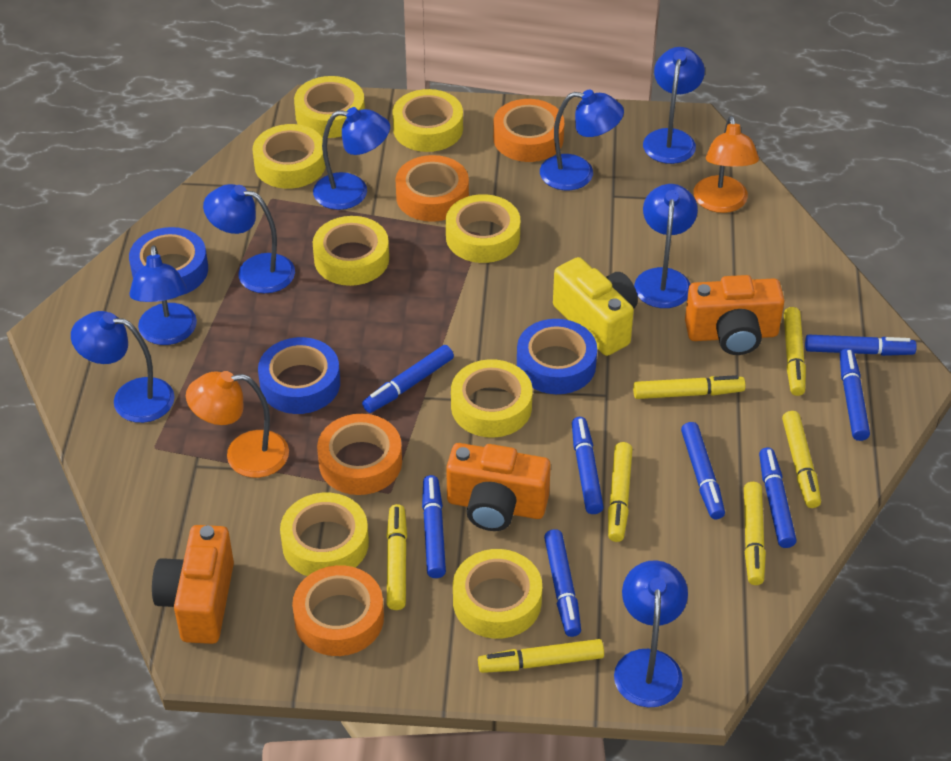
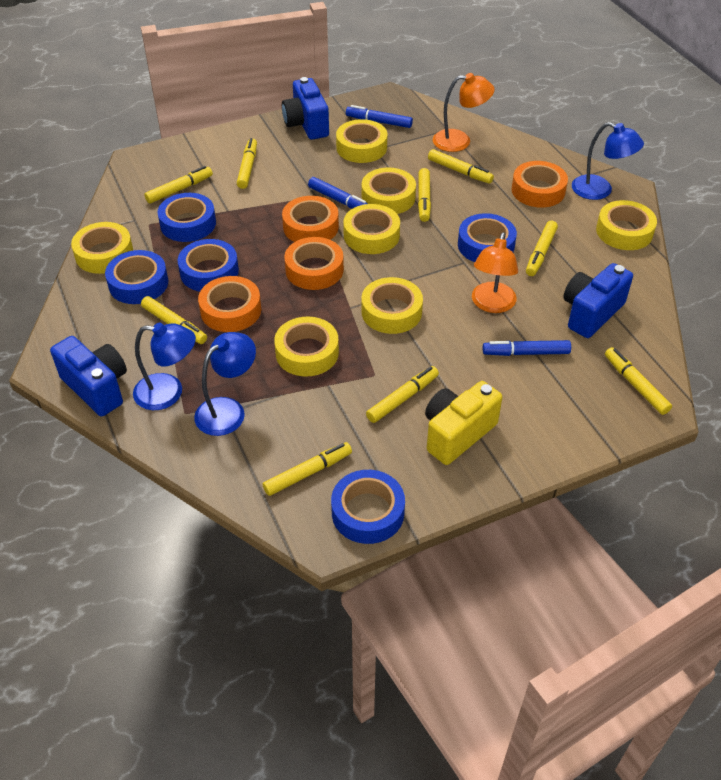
blue camera: none = 0 -> [50,336,127,416] [282,77,329,140] [563,263,633,338] = 3
blue lamp: [71,311,175,423] [129,245,197,345] [203,184,295,293] [313,107,390,210] [540,90,624,190] [614,560,688,708] [634,184,698,308] [643,47,705,164] = 8 -> [133,323,196,410] [194,332,256,436] [572,122,644,200] = 3
blue marker: [362,345,454,413] [422,475,446,578] [544,529,581,637] [572,417,604,514] [681,422,725,519] [759,447,797,548] [805,335,917,356] [840,348,870,441] = 8 -> [308,177,368,209] [346,105,413,128] [483,340,571,356] = 3
blue tape: [129,227,208,296] [258,337,340,414] [517,319,597,394] = 3 -> [105,250,168,304] [158,193,216,242] [178,239,239,292] [331,470,405,544] [458,213,517,262] = 5
orange camera: [152,525,234,644] [446,443,551,531] [685,275,785,355] = 3 -> none = 0
yellow marker: [386,504,407,610] [478,639,604,673] [608,442,633,542] [633,375,745,399] [744,482,766,585] [782,411,821,508] [784,307,806,396] = 7 -> [141,296,207,344] [144,166,213,203] [237,138,257,189] [262,442,352,496] [366,366,439,423] [418,168,431,222] [428,149,494,184] [526,221,558,276] [605,347,672,415] = 9
yellow tape: [253,124,326,189] [280,493,369,576] [294,76,365,138] [313,216,389,286] [392,89,463,152] [446,194,520,263] [451,359,533,438] [453,549,542,639] = 8 -> [71,222,133,274] [274,316,339,377] [336,119,387,163] [343,204,400,254] [361,277,423,334] [362,168,416,214] [596,200,657,250] = 7

